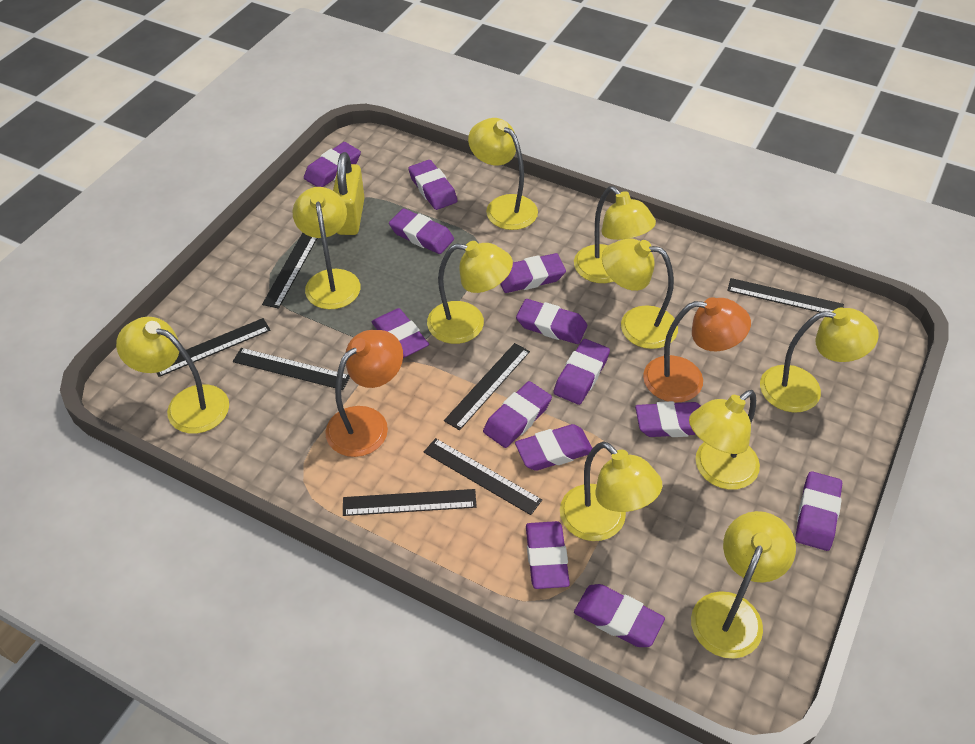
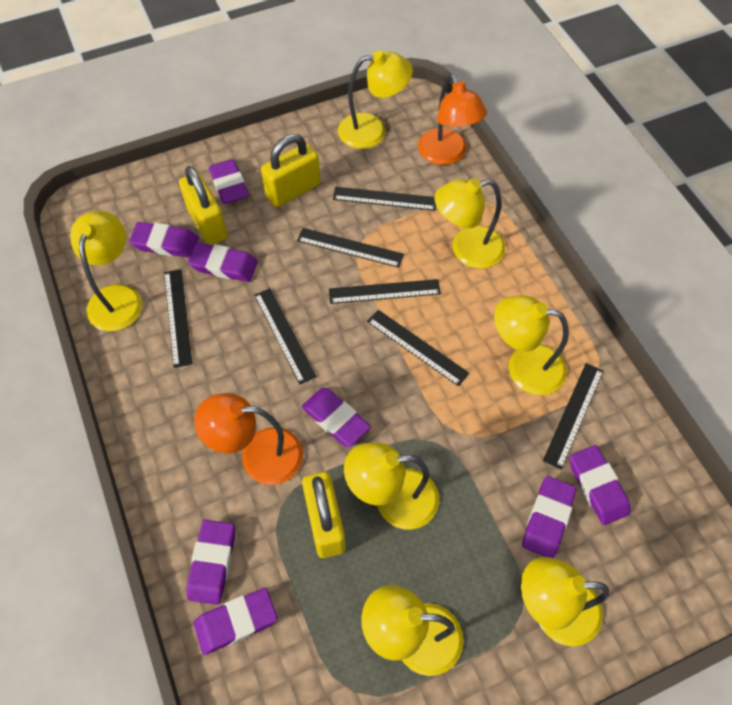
purple eraser: [304,142,361,187] [372,308,429,358] [389,208,454,254] [408,160,458,210] [483,381,552,448] [500,253,566,293] [515,424,592,471] [516,299,587,344] [526,521,570,589] [553,339,610,405] [574,584,665,647] [635,401,701,437] [795,471,842,551] = 13 -> [129,222,199,258] [187,520,235,605] [188,242,258,282] [193,588,277,655] [209,159,249,204] [302,388,371,447] [522,476,576,558] [570,445,631,525] = 8
yellow lamp: [116,317,229,434] [293,187,360,309] [427,241,513,344] [468,118,538,230] [560,441,662,541] [574,186,656,283] [602,238,678,349] [689,390,760,490] [691,511,796,659] [760,308,879,413] = 10 -> [70,211,142,331] [338,51,413,149] [344,443,439,530] [361,585,463,676] [434,178,505,269] [494,295,569,395] [521,557,610,647] = 7
yellow padlock: [333,152,365,235] = 1 -> [179,166,228,245] [261,134,320,207] [302,472,346,558] = 3

